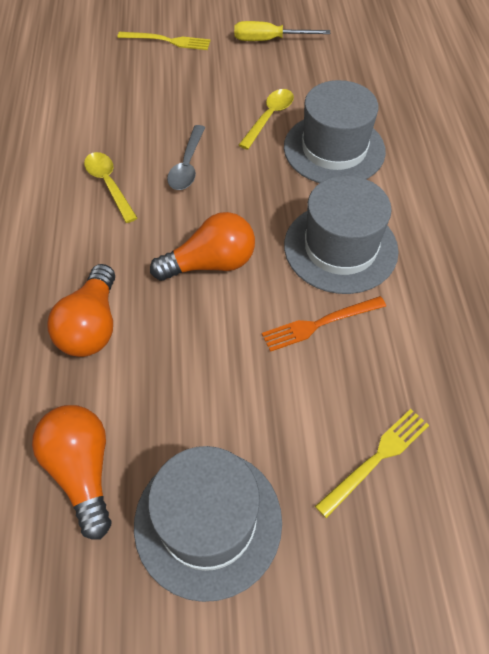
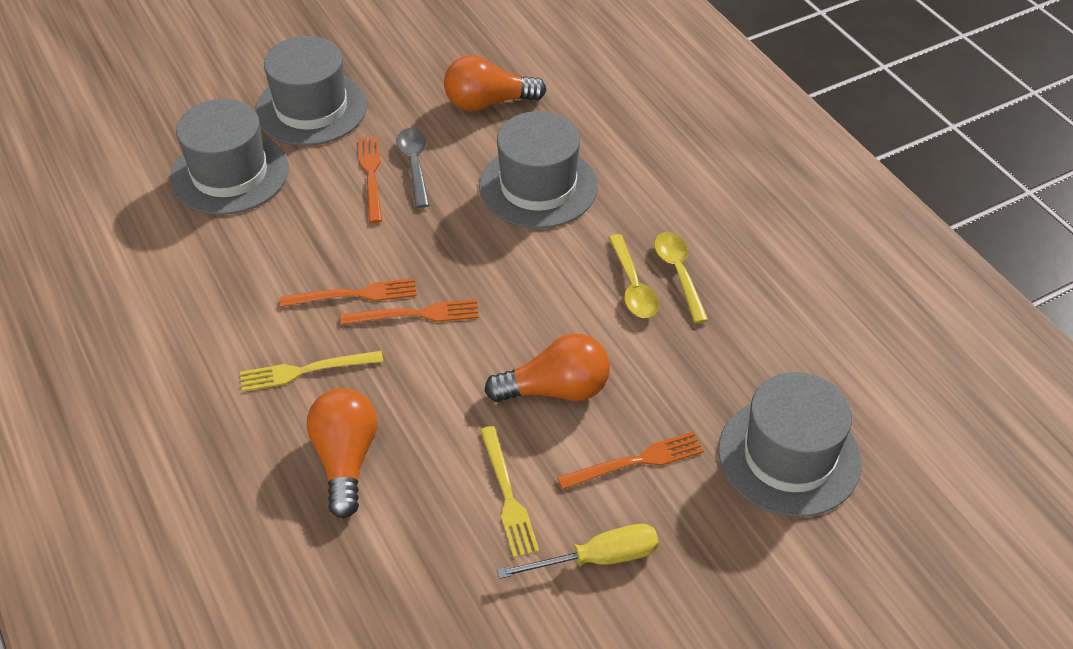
grey hat: [134,446,282,602] [284,80,386,183] [284,176,399,294] = 3 -> [170,99,289,215] [255,36,368,146] [479,111,598,229] [718,372,862,517] = 4
orange fork: [262,296,386,352] = 1 -> [280,278,417,307] [341,299,479,325] [358,136,382,223] [557,432,704,490] = 4

